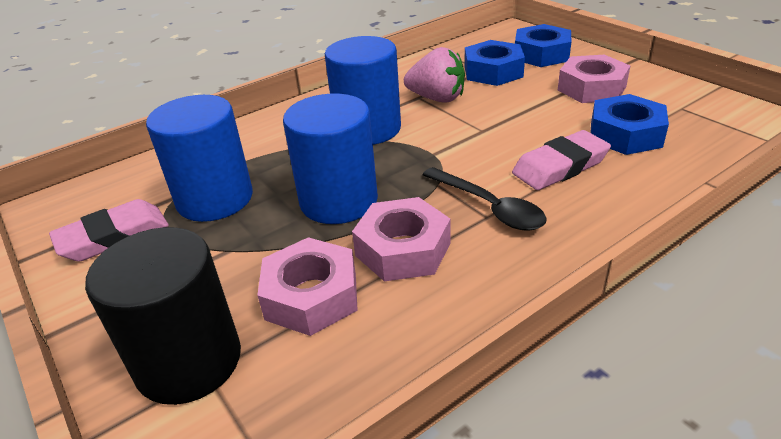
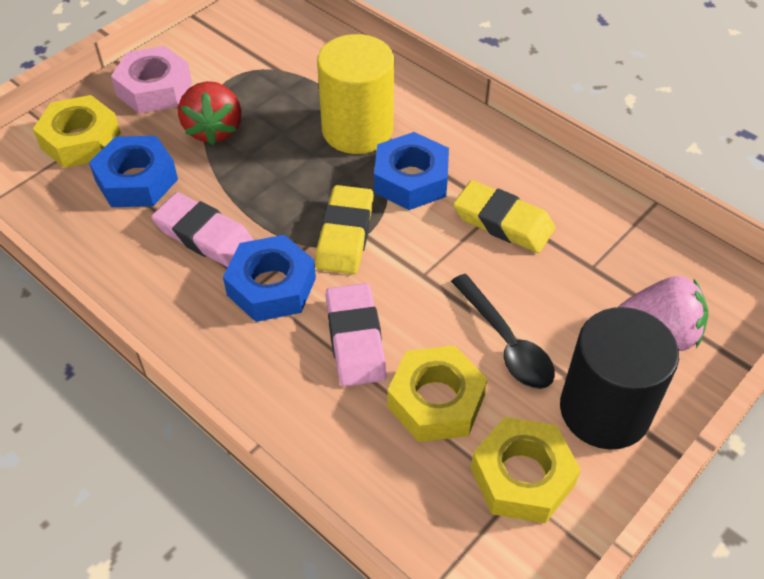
blue cylinder: [146,95,253,222] [283,94,378,224] [325,36,401,145] = 3 -> none = 0
pink nut: [257,237,358,336] [352,197,451,281] [557,55,631,103] = 3 -> [111,46,192,114] = 1
red strawberry: none = 0 -> [178,81,241,145] = 1
yellow cylinder: none = 0 -> [317,34,394,154] = 1
yellow eraser: none = 0 -> [315,185,374,274] [453,180,555,253] = 2
yellow nut: none = 0 -> [33,95,121,168] [387,345,488,442] [471,417,581,523] = 3

